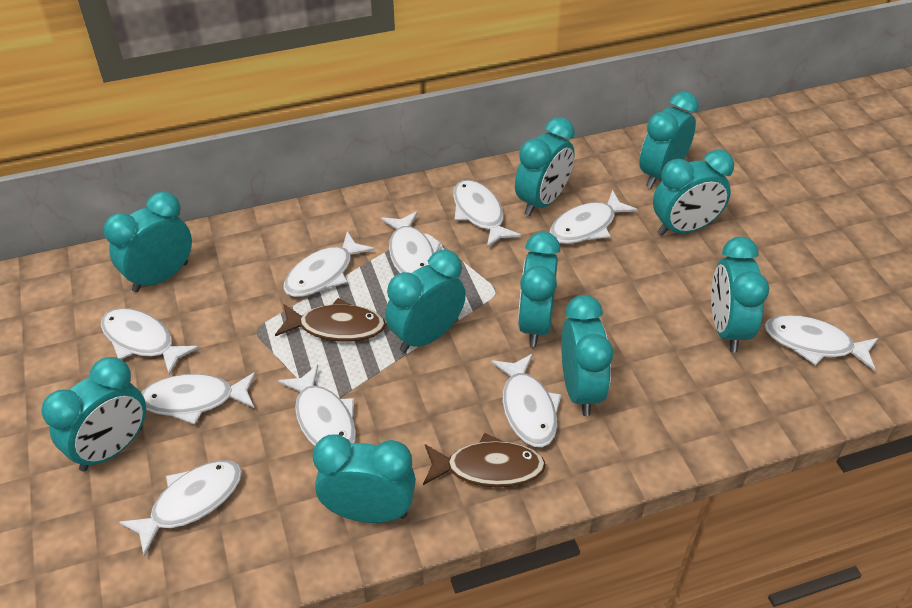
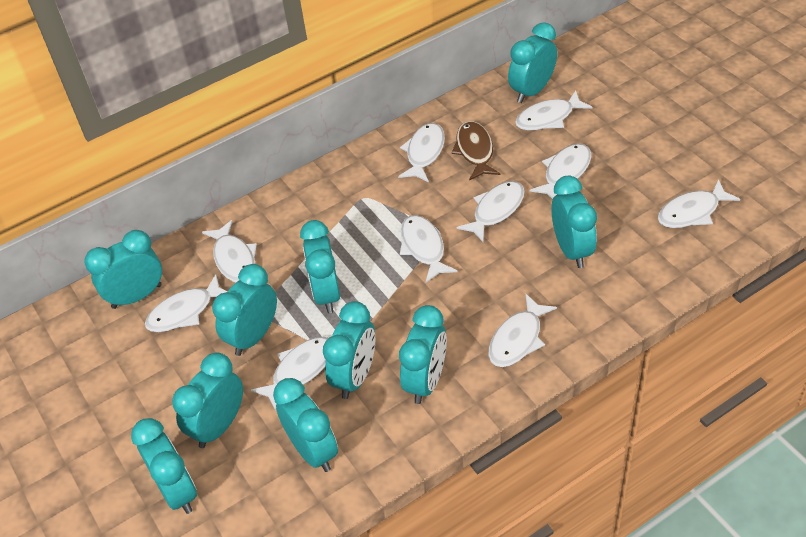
brown fish: [275,298,386,342] [423,433,546,487] = 2 -> [451,121,501,180] = 1

